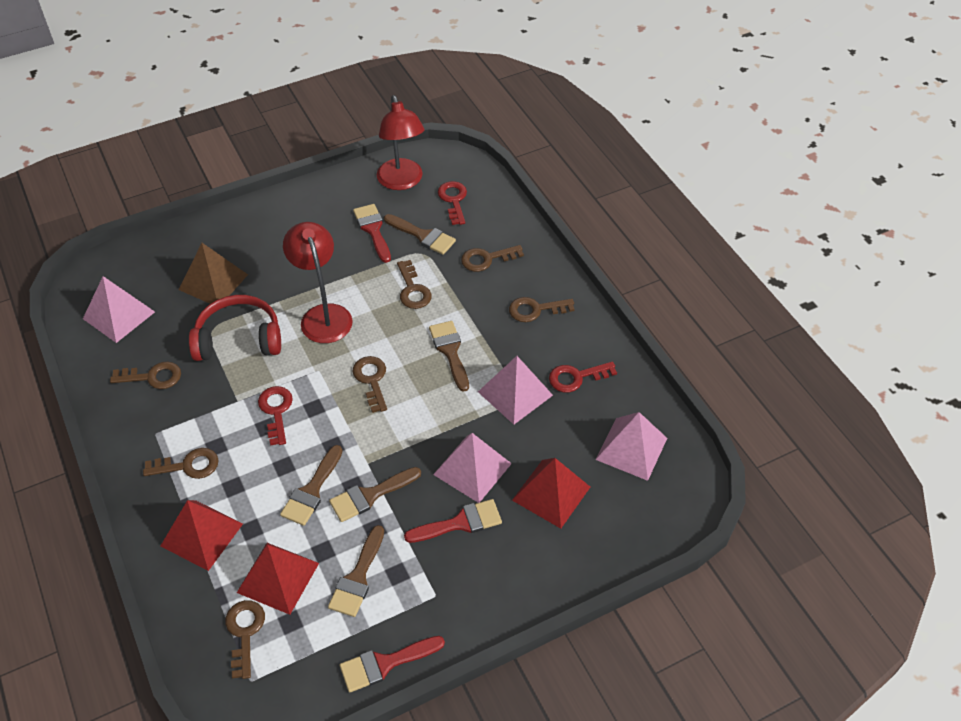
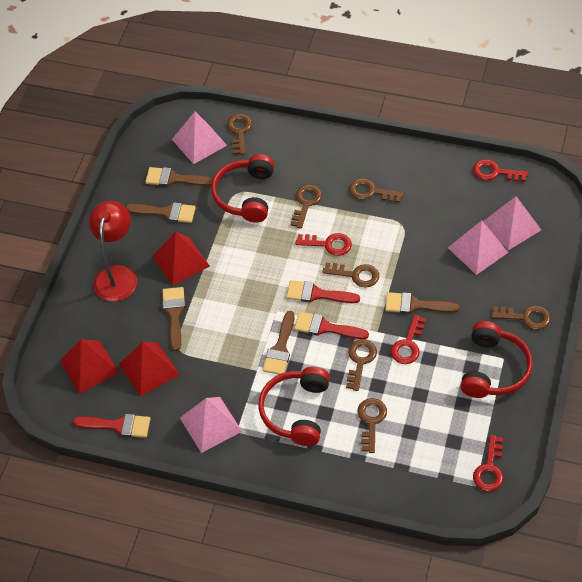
brown pyramid: [179,243,248,304] = 1 -> none = 0
red headphones: [189,295,281,361] = 1 -> [211,154,274,223] [258,367,330,446] [461,321,533,398] = 3
red key: [258,386,293,446] [438,181,467,225] [549,362,617,393] = 3 -> [295,233,352,256] [391,315,426,364] [473,159,528,182] [473,435,504,491] = 4
red lamp: [283,222,353,343] [377,95,425,190] = 2 -> [89,201,137,301] = 1

